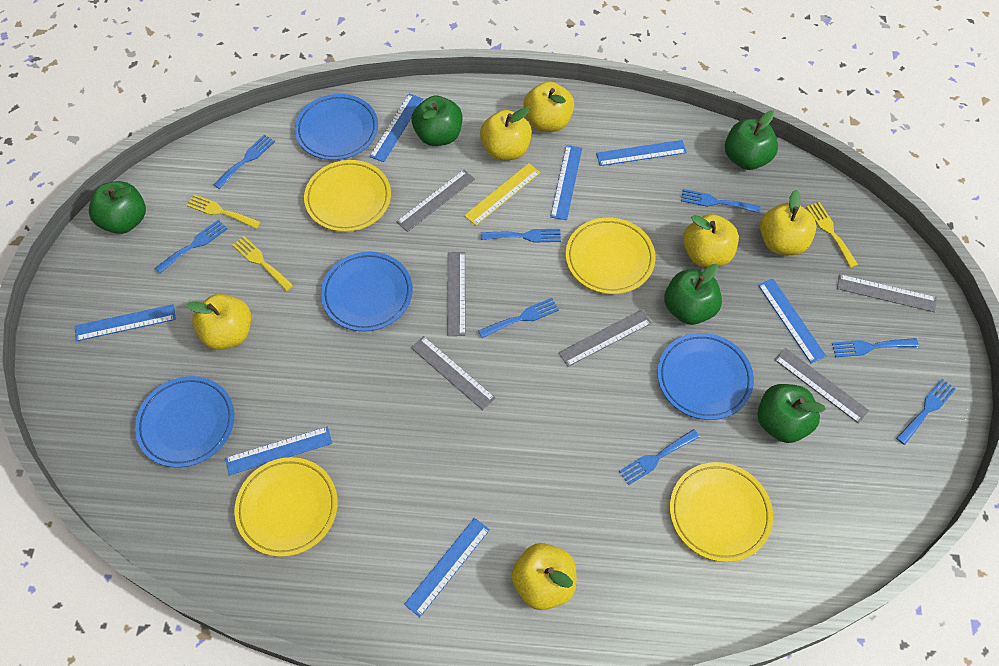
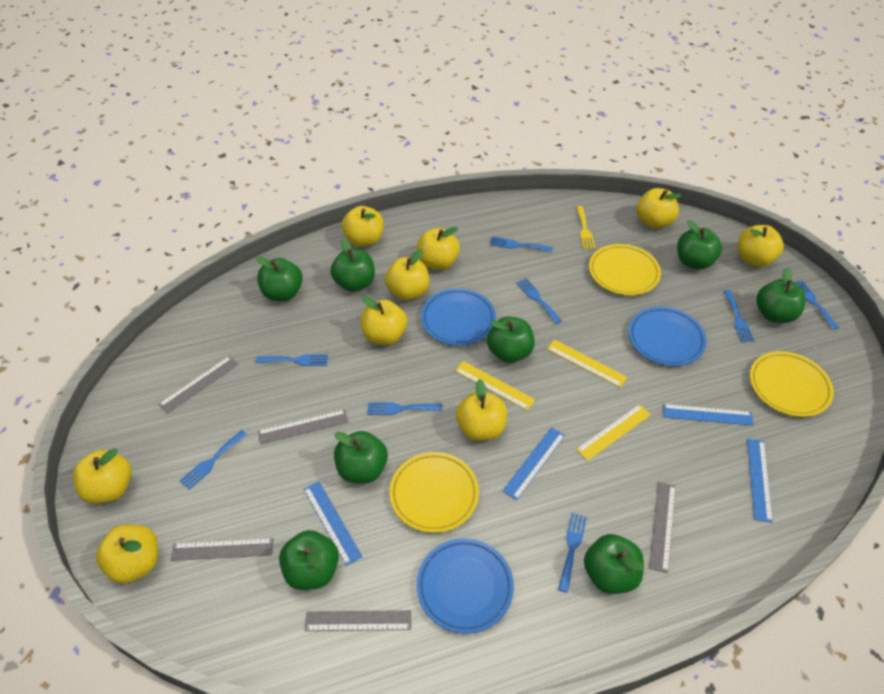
blue plate: [135,376,234,468] [295,94,378,160] [321,252,413,332] [657,333,754,420] = 4 -> [417,538,514,634] [421,288,496,346] [628,307,707,366] = 3
blue ruler: [75,304,176,341] [225,427,332,475] [369,94,423,162] [404,518,490,617] [550,145,582,220] [596,140,687,166] [758,279,826,363] = 7 -> [304,481,363,566] [503,427,565,500] [663,404,754,425] [747,439,773,523] = 4
green apple: [89,181,146,234] [412,96,462,146] [664,264,722,325] [725,110,778,170] [757,384,826,443] = 5 -> [256,256,303,301] [279,530,339,590] [330,238,375,292] [334,431,388,483] [487,317,535,363] [584,534,644,594] [677,220,722,270] [757,267,806,323] = 8
grey ruler: [396,170,475,232] [411,336,495,410] [447,252,465,336] [558,310,651,367] [774,348,869,424] [837,274,937,312] = 6 -> [158,356,239,414] [171,538,273,561] [258,409,348,445] [305,610,411,631] [649,482,676,573] = 5
yellow apple: [186,294,251,350] [480,108,532,160] [512,543,576,610] [523,82,574,132] [683,214,739,267] [760,190,817,255] = 6 -> [73,448,132,504] [96,524,158,584] [342,206,384,247] [361,296,407,345] [385,249,429,300] [417,227,460,270] [456,379,507,441] [637,188,682,228] [738,225,784,267] = 9
yellow fork: [186,194,261,229] [233,236,294,291] [807,202,858,268] = 3 -> [576,206,595,249] = 1
yellow plate: [234,457,338,557] [304,160,391,232] [566,218,656,294] [670,462,773,562] = 4 -> [390,452,479,533] [589,244,661,295] [750,351,834,417] = 3
yellow ruler: [464,163,540,226] = 1 -> [455,361,535,410] [547,339,628,388] [576,404,651,461] = 3

